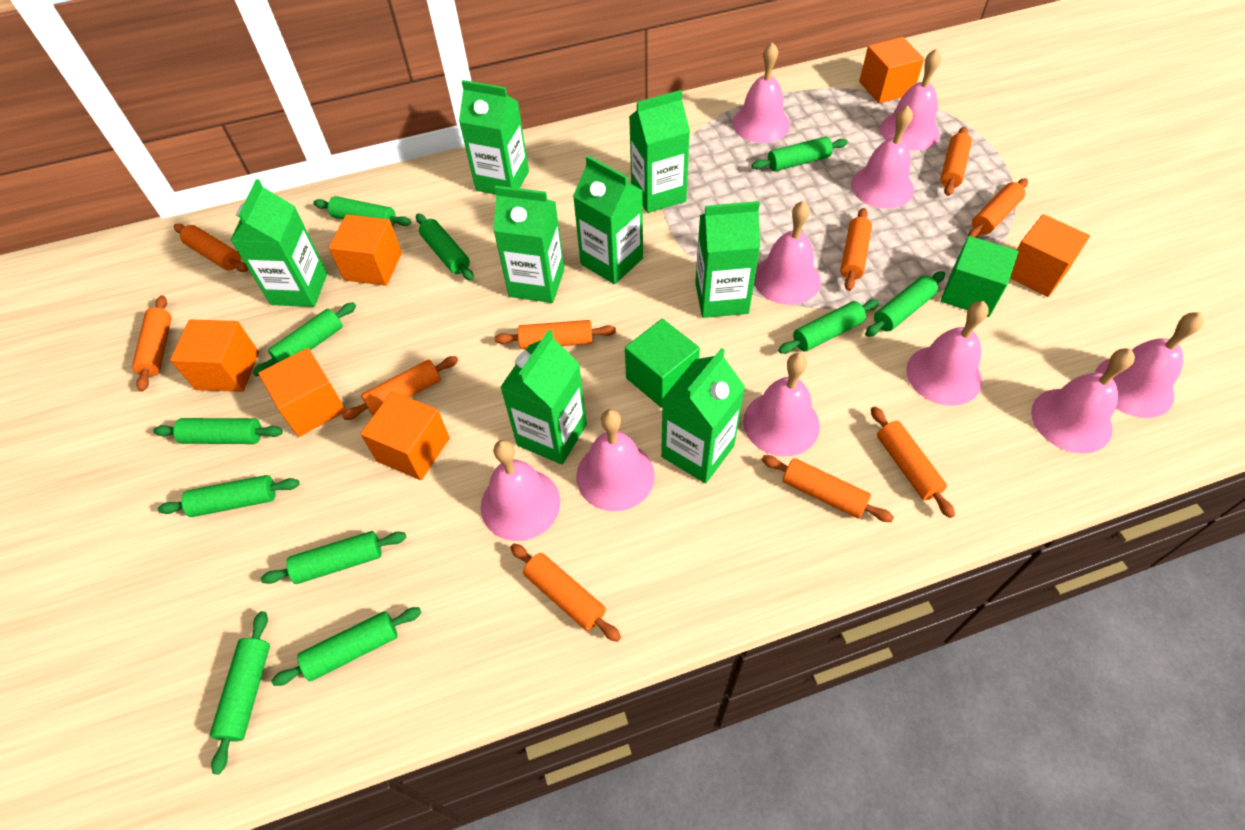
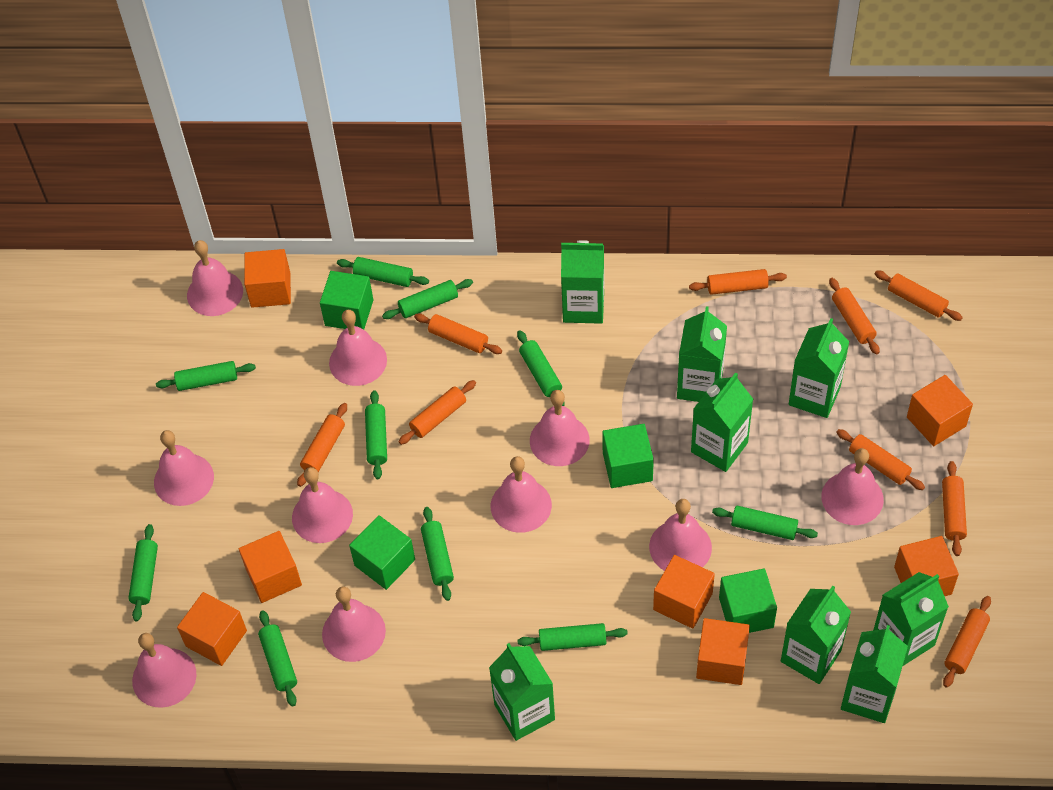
green cube: [625,319,700,408] [941,236,1019,317] = 2 -> [320,271,373,330] [349,515,415,590] [602,424,654,488] [719,568,777,633] = 4
green rolling pin: [153,418,283,444] [158,475,300,517] [210,611,270,774] [253,302,356,376] [261,531,406,584] [272,607,422,686] [313,196,411,227] [416,214,474,281] [752,137,848,171] [779,300,879,354] [865,271,945,337] = 11 -> [128,524,158,621] [156,361,256,391] [258,610,297,707] [337,257,429,287] [365,390,387,479] [382,279,473,319] [421,507,454,601] [517,330,564,406] [517,623,628,651] [712,506,818,540] = 10
orange cube: [170,319,259,392] [258,348,346,437] [328,215,402,286] [360,391,450,480] [859,37,924,103] [1010,214,1090,297] = 6 -> [177,592,247,666] [239,531,302,603] [244,249,291,308] [653,555,715,629] [696,618,750,685] [894,536,959,596] [907,375,973,446] = 7
orange rolling pin: [132,295,171,392] [174,224,248,272] [342,356,458,420] [495,320,616,349] [510,544,621,642] [762,455,894,522] [840,208,872,291] [871,406,955,518] [940,127,972,196] [968,178,1028,238] = 10 -> [297,403,347,487] [399,380,476,445] [414,313,502,354] [689,269,787,295] [829,278,880,354] [836,429,925,490] [874,271,963,321] [942,461,967,556] [943,596,991,688] = 9

